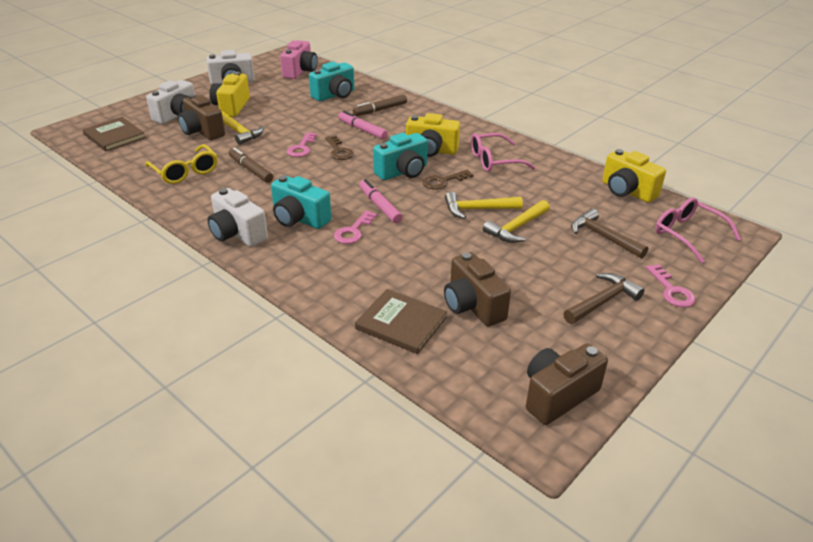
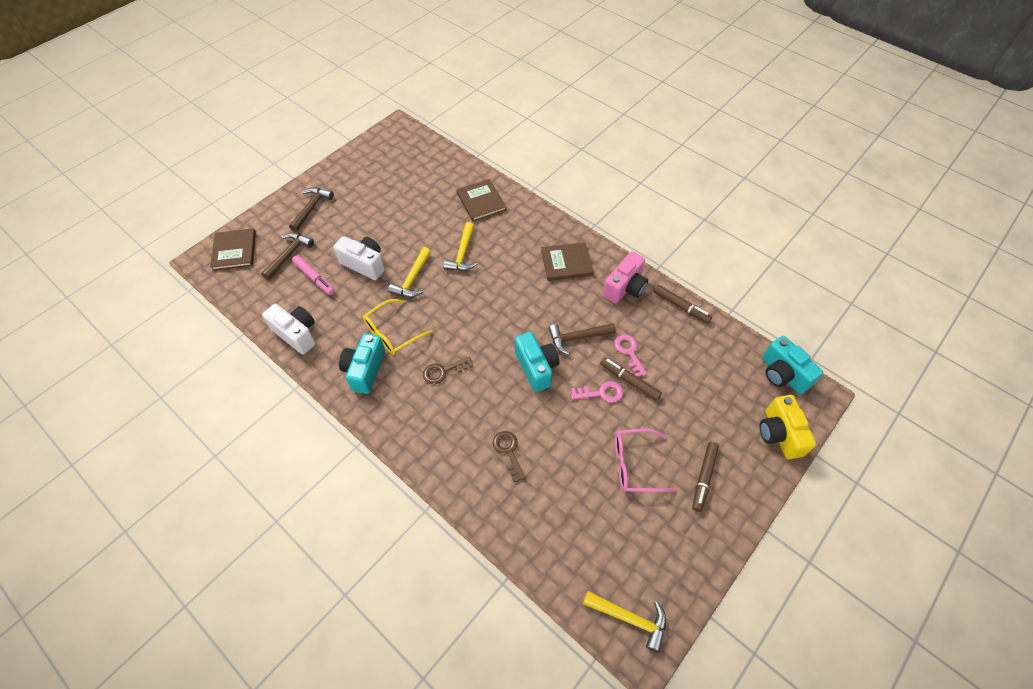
brown book: [82,117,146,151] [355,289,447,354] = 2 -> [210,228,256,271] [456,179,507,221] [541,242,594,281] = 3
brown camera: [178,94,225,140] [444,252,511,327] [526,344,608,425] = 3 -> none = 0
brown hammer: [563,273,645,324] [571,208,648,259] = 2 -> [261,233,314,280] [289,187,334,232] [548,323,616,355] = 3
brown marker: [229,147,273,183] [353,95,407,116] = 2 -> [600,357,662,401] [654,285,712,323] [692,442,719,512] = 3
pink glasses: [471,133,536,172] [655,197,741,263] = 2 -> [615,429,676,492] = 1
pink key: [287,132,317,157] [334,210,377,244] [646,264,696,308] = 3 -> [571,381,623,403] [614,334,647,377] = 2
pink marker: [338,111,388,139] [359,179,402,223] = 2 -> [292,255,335,295] = 1
white camera: [146,80,195,124] [207,50,255,85] [207,188,268,247] = 3 -> [262,304,316,355] [333,236,385,280] = 2
yellow camera: [210,72,250,117] [406,113,460,157] [602,149,666,203] = 3 -> [760,395,816,459] = 1

